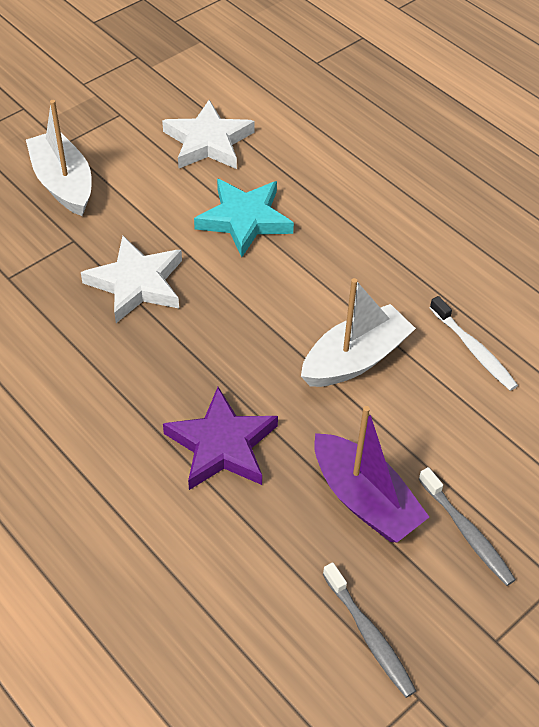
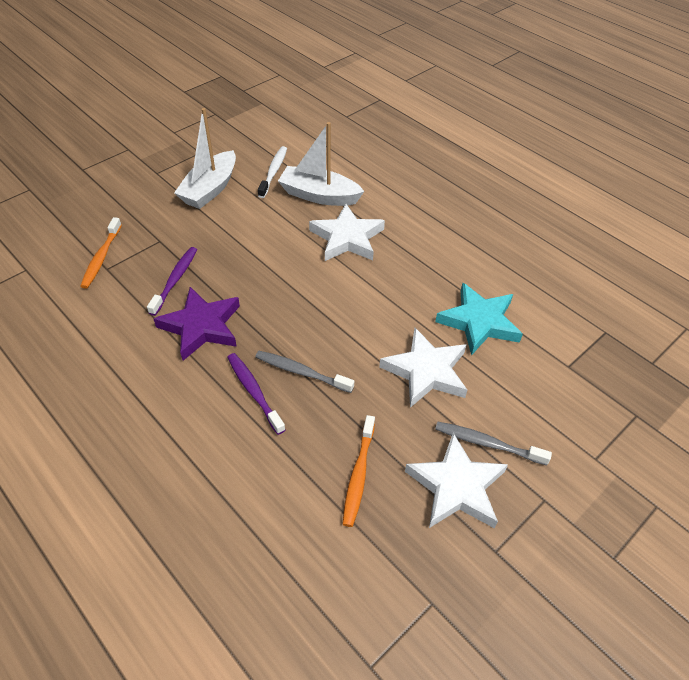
orange toothbrush: none = 0 -> [80,217,122,288] [342,415,375,527] = 2
purple boat: [314,406,429,543] = 1 -> none = 0
purple toothbrush: none = 0 -> [147,247,197,316] [227,353,285,435] = 2
white star: [81,236,182,323] [162,100,255,169] = 2 -> [309,204,385,261] [379,328,467,408] [405,433,508,528] = 3

